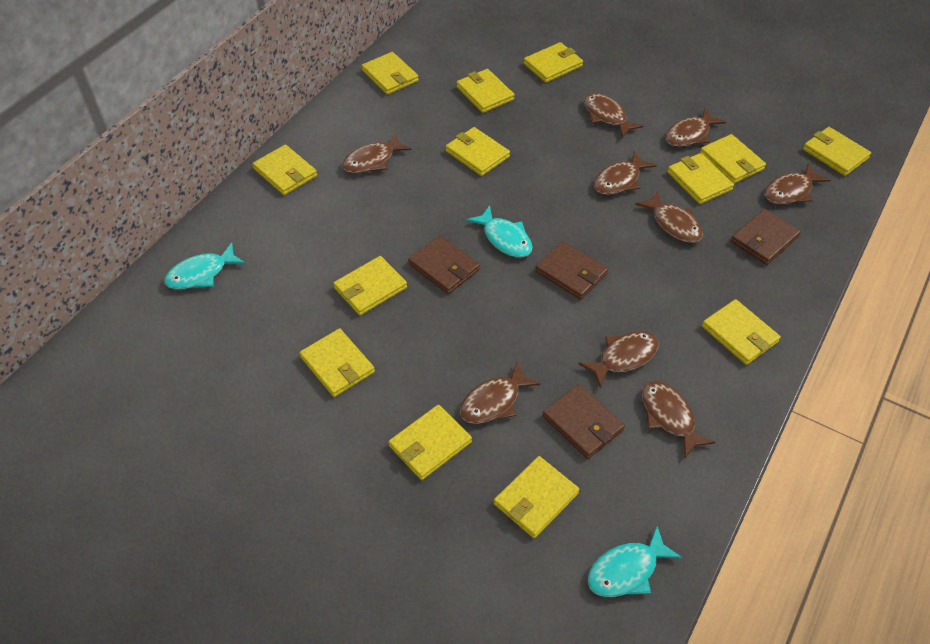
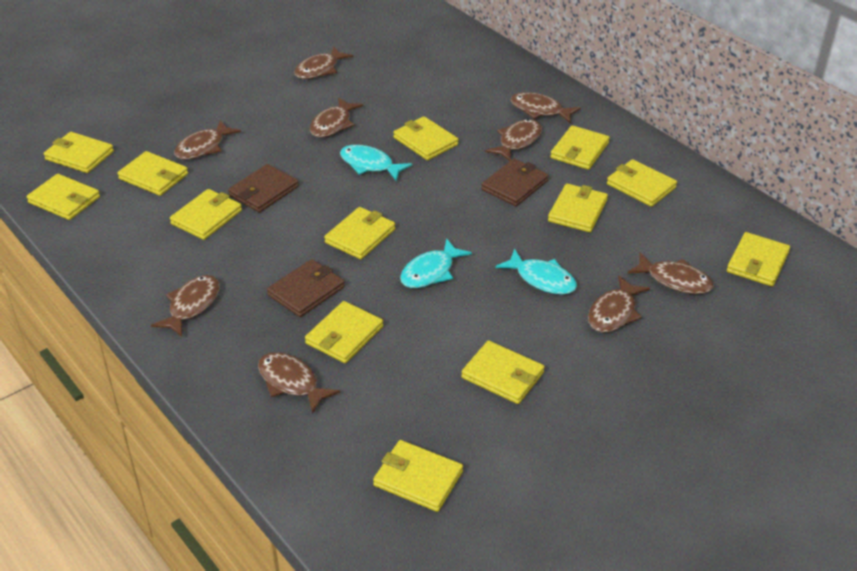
brown wallet: [408,235,480,294] [535,241,608,300] [543,384,625,459] [731,209,801,265] = 4 -> [228,164,299,212] [267,259,345,317] [481,159,549,206] = 3

